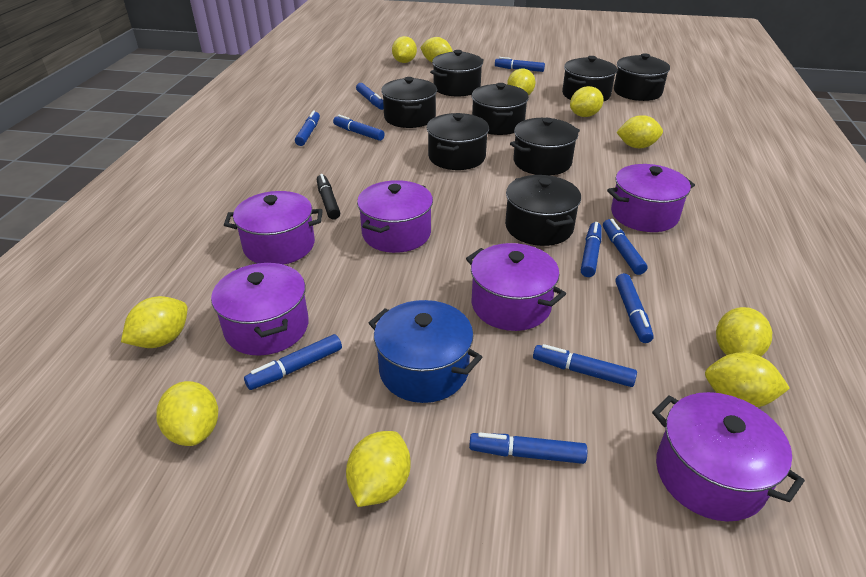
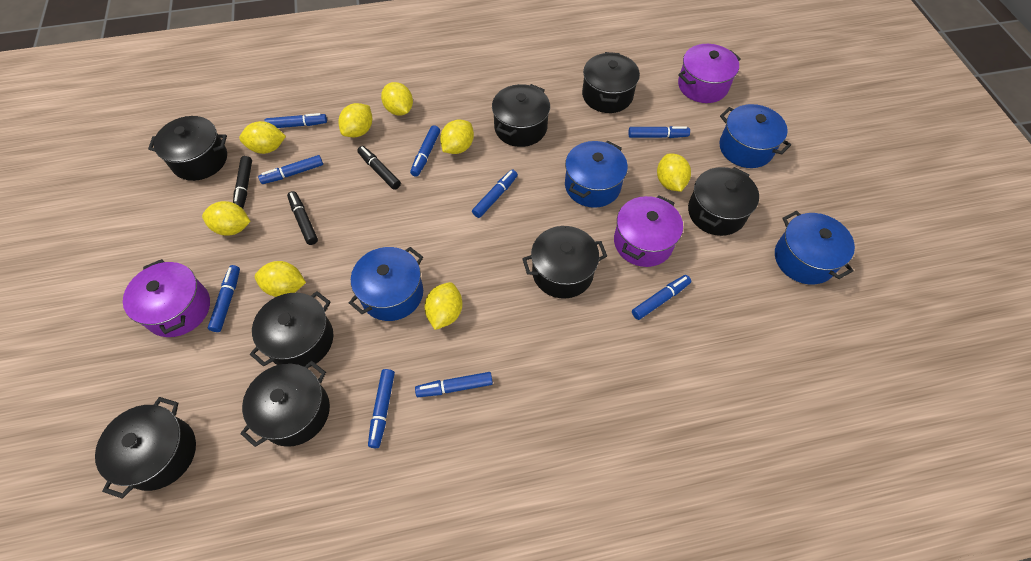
black marker: [317,174,340,219] = 1 -> [233,156,252,209] [287,191,318,245] [357,146,401,190] = 3
blue marker: [244,334,342,390] [295,110,320,146] [333,115,385,141] [356,83,384,110] [469,433,587,464] [495,57,545,72] [533,344,637,387] [581,222,601,277] [603,219,648,275] [615,273,654,343] = 10 -> [208,265,240,332] [258,155,323,184] [264,113,327,128] [368,369,395,448] [410,125,440,177] [415,372,493,397] [472,170,518,218] [628,126,690,138] [632,275,691,320] = 9
blue pot: [369,300,482,403] = 1 -> [349,247,423,321] [565,141,628,208] [719,104,791,168] [775,211,855,284] = 4
purple pot: [211,263,309,356] [224,191,323,265] [357,180,433,253] [466,243,566,331] [607,164,695,232] [652,392,805,522] = 6 -> [123,259,210,337] [614,195,683,267] [678,44,741,103] = 3
yellow lemon: [121,296,188,348] [156,381,218,446] [346,431,411,507] [392,36,417,63] [420,37,453,62] [507,69,535,96] [570,86,604,117] [617,115,663,148] [705,352,790,407] [716,307,772,357] = 10 -> [202,201,251,236] [239,121,286,154] [255,261,306,297] [339,103,372,137] [381,82,413,116] [425,282,463,330] [440,120,474,154] [657,154,691,192] = 8

